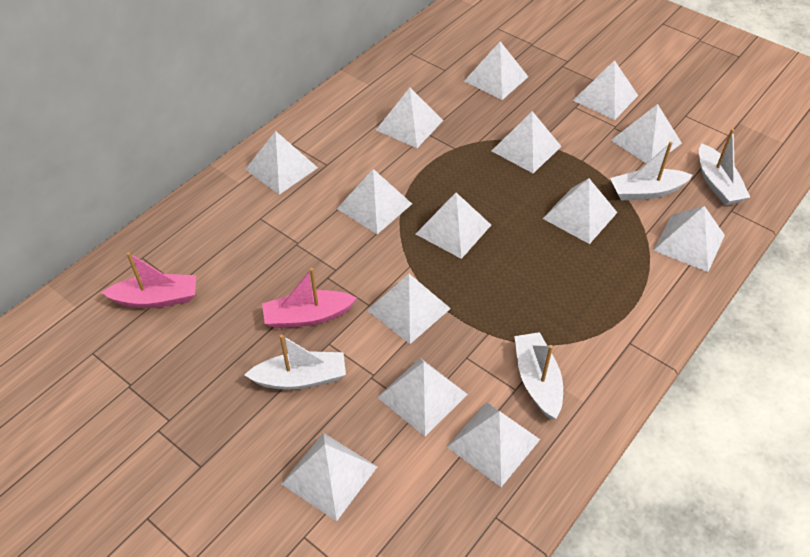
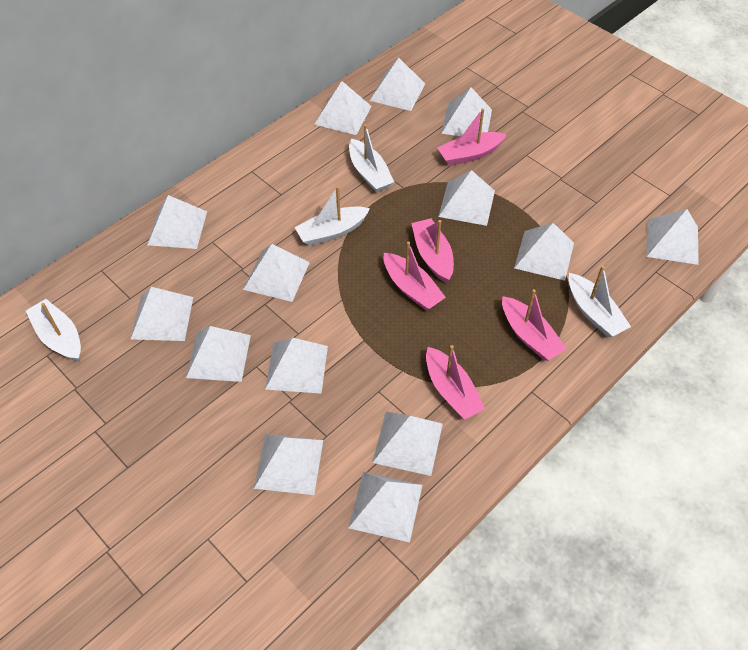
pink boat: [101,252,196,308] [262,268,357,328] = 2 -> [384,241,446,310] [411,218,454,283] [426,345,485,420] [437,108,507,166] [502,289,567,361] = 5

